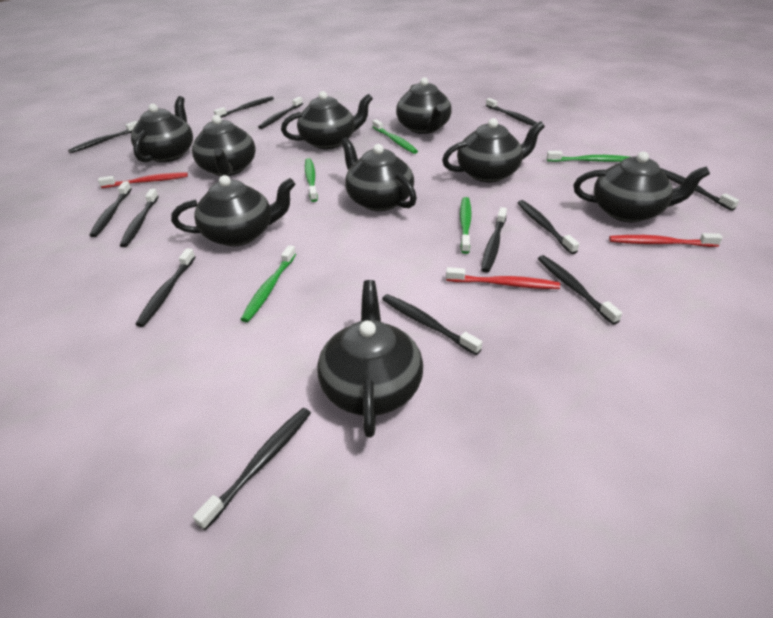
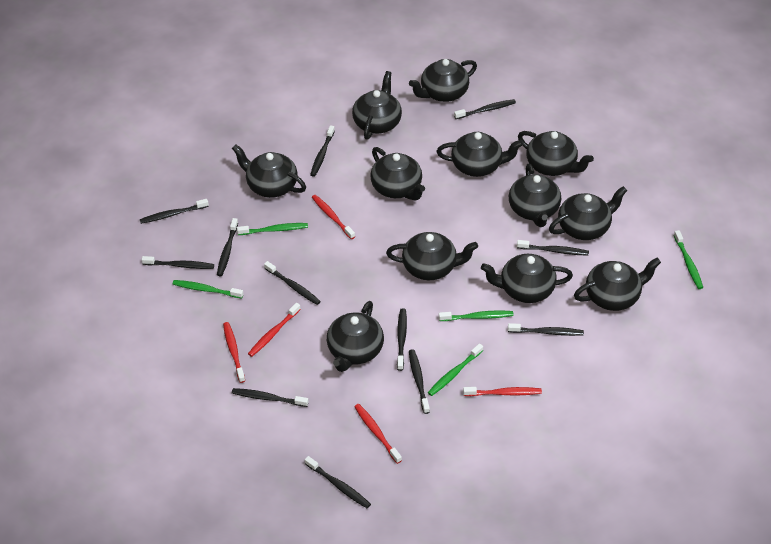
black teapot: [131,96,193,162] [171,175,295,246] [192,115,256,176] [281,91,373,149] [317,280,423,438] [341,137,417,211] [396,77,452,134] [442,118,545,182] [574,152,710,222] = 9 -> [232,144,306,198] [327,301,384,372] [352,71,402,140] [370,147,425,200] [386,232,478,280] [409,59,477,102] [437,132,523,177] [481,254,573,303] [508,164,561,227] [518,131,594,176] [549,186,627,240] [574,258,661,311] = 12
black toothbrush: [68,121,137,153] [89,181,132,237] [120,189,159,247] [135,248,195,327] [193,408,311,530] [214,96,274,118] [258,97,303,129] [382,294,482,355] [481,207,507,273] [486,98,537,126] [518,200,579,254] [538,255,622,325] [660,168,739,211] = 13 -> [140,199,209,224] [142,256,214,269] [217,218,238,276] [232,388,309,407] [264,261,321,305] [305,456,371,508] [310,125,335,177] [397,308,407,371] [409,349,430,414] [454,99,516,119] [508,323,584,336] [517,240,589,256] = 12
red toothbrush: [98,172,188,188] [446,267,560,289] [609,233,723,247] = 3 -> [223,322,245,383] [248,303,301,357] [312,195,355,239] [354,404,402,464] [463,387,542,396] = 5

